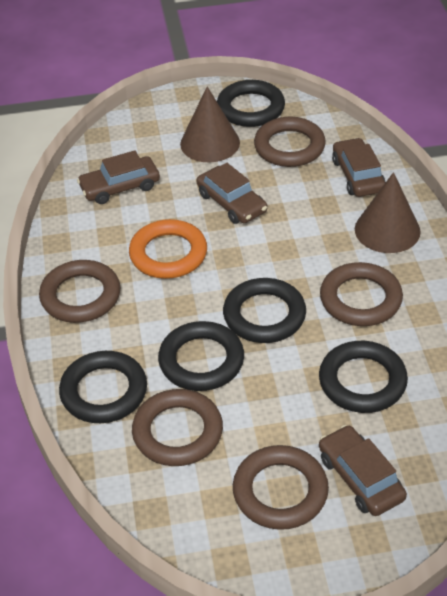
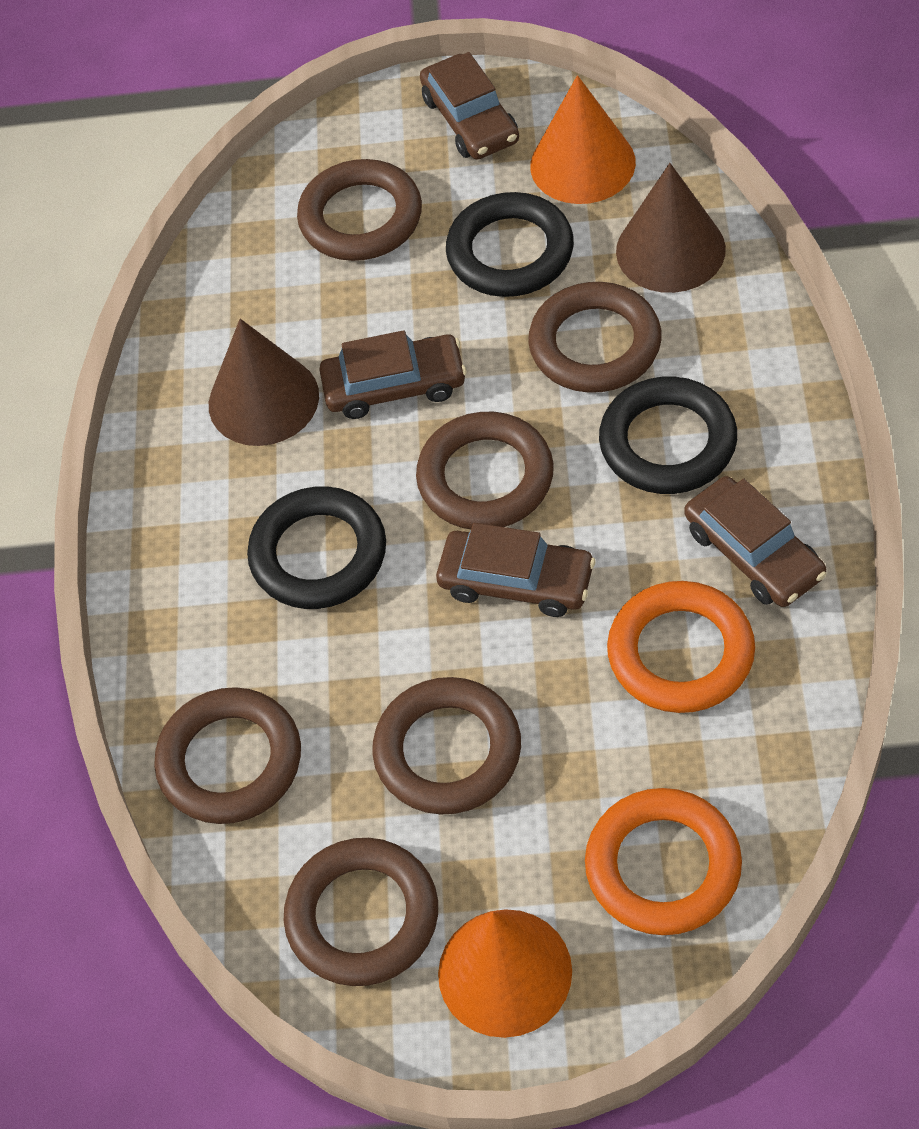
black ring: [59,351,147,423] [158,321,244,391] [217,80,285,127] [223,278,306,343] [319,341,408,413] = 5 -> [247,486,386,609] [446,192,574,297] [599,377,737,494] = 3
brown ring: [39,260,120,323] [132,389,223,466] [233,445,329,530] [254,117,326,167] [320,262,403,326] = 5 -> [154,687,301,824] [284,838,438,986] [297,159,422,261] [372,677,521,815] [416,412,554,529] [528,282,662,393] = 6
orange cone: none = 0 -> [438,909,572,1038] [530,75,636,204] = 2
orange ring: [129,219,207,279] = 1 -> [585,788,742,935] [607,581,755,713] = 2

